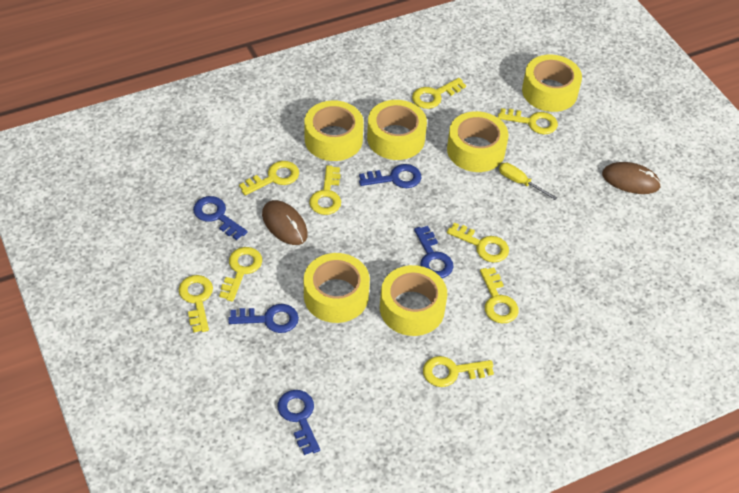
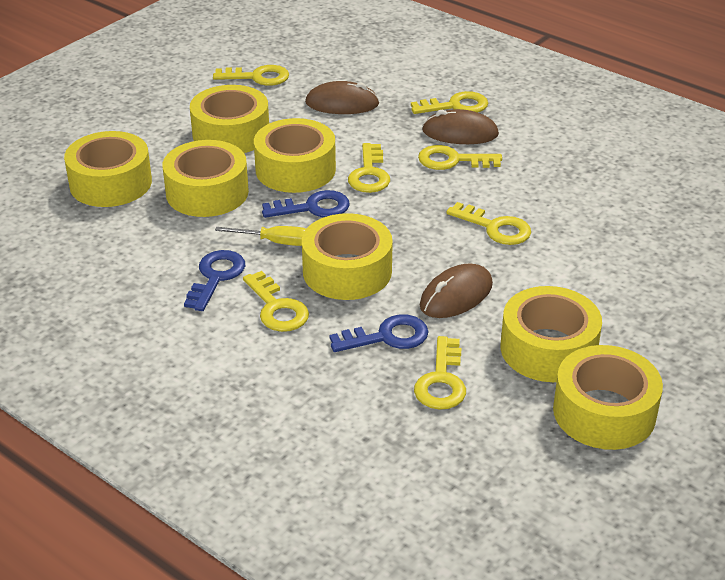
blue key: [193,196,248,240] [228,304,299,333] [278,390,320,455] [359,164,421,188] [414,226,453,278] = 5 -> [184,250,245,311] [262,190,350,218] [329,314,428,352] = 3
brown mouse: [262,200,308,245] [602,162,661,194] = 2 -> [305,81,380,114] [420,263,493,318] [422,109,499,144] = 3
yellow key: [179,275,213,333] [219,247,262,302] [239,161,299,195] [309,165,341,215] [412,78,466,109] [423,356,494,387] [447,223,509,263] [480,267,519,324] [498,108,558,134] = 9 -> [213,65,289,86] [243,271,309,332] [348,143,390,193] [411,91,488,114] [414,336,466,410] [418,145,502,170] [446,202,531,245] = 7
yellow tape: [304,100,364,161] [304,253,370,323] [367,100,427,160] [380,265,447,336] [447,111,509,172] [522,55,582,112] = 6 -> [64,131,152,207] [163,140,249,217] [190,85,269,153] [254,118,336,193] [302,213,393,300] [500,286,602,382] [553,345,663,450] = 7

